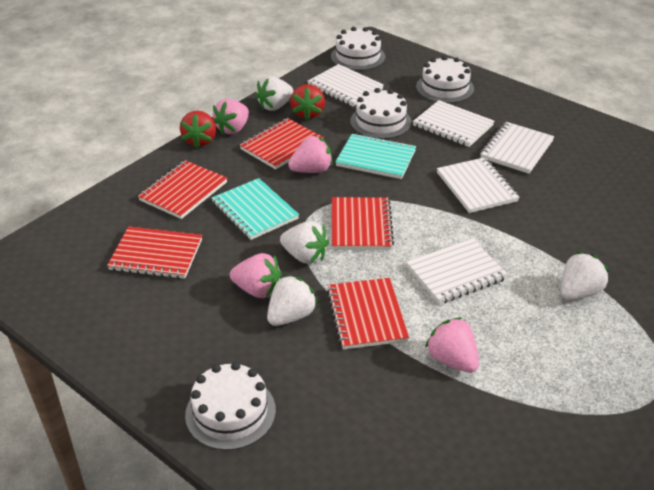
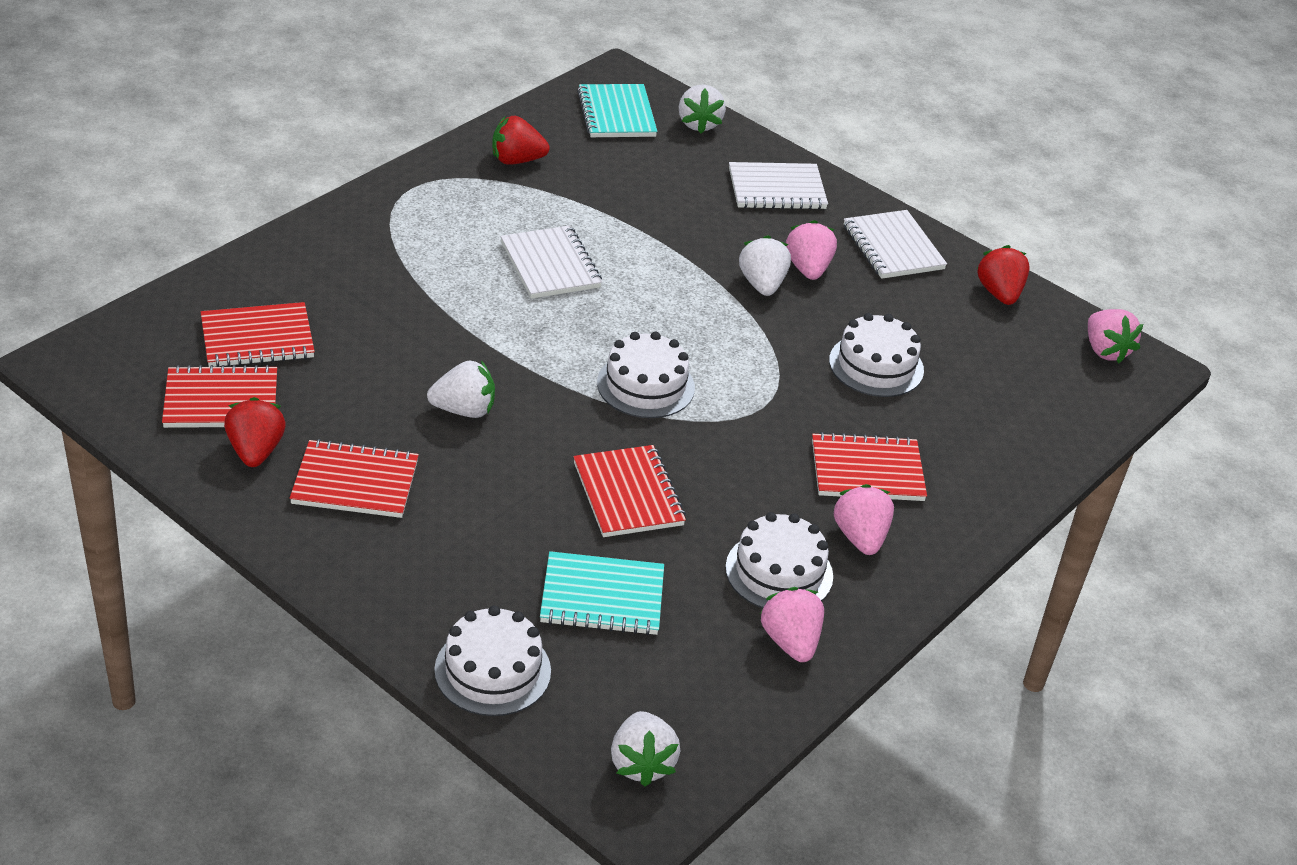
red strawberry: [180,111,216,148] [290,84,325,120] = 2 -> [224,397,286,467] [492,116,550,165] [977,245,1030,305] = 3
white notebook: [307,64,384,107] [406,238,508,304] [413,100,494,147] [437,157,520,213] [480,122,554,174] = 5 -> [501,225,602,299] [729,162,828,210] [844,210,947,279] = 3

